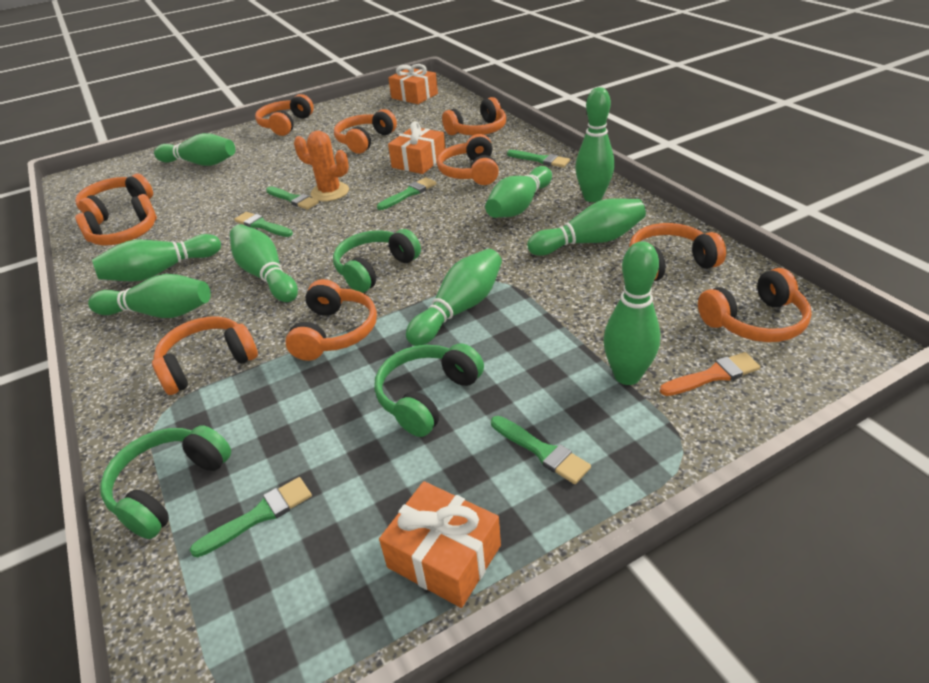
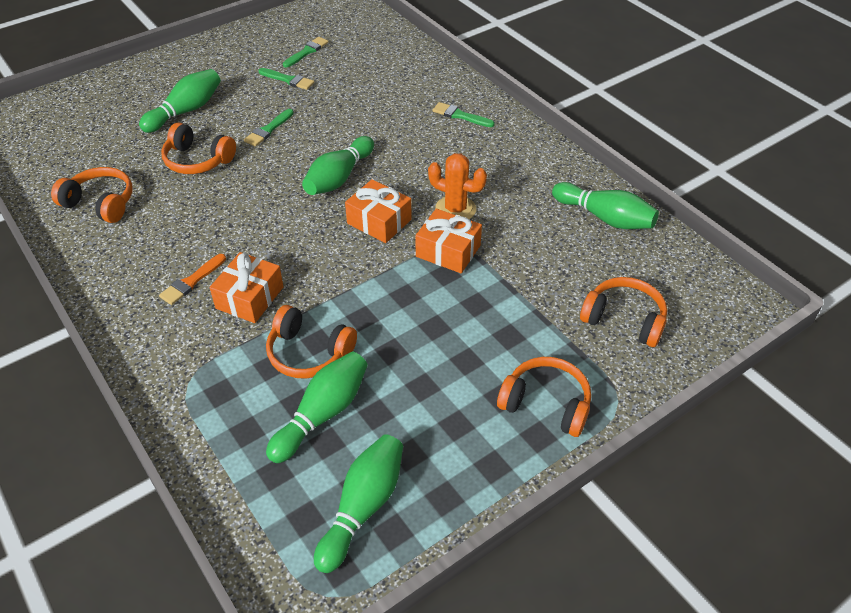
green bowling pin: [88,274,211,318] [92,234,221,282] [154,133,235,166] [230,225,298,302] [406,249,502,346] [485,166,552,218] [527,198,646,256] [575,87,614,202] [603,241,660,385] = 9 -> [139,69,221,133] [266,352,368,463] [302,136,374,195] [314,434,403,573] [552,182,659,229] = 5
green brush: [190,477,312,557] [234,212,293,237] [266,186,319,210] [377,177,436,210] [491,416,591,484] [507,150,570,168] = 6 -> [244,109,294,147] [258,68,314,90] [283,37,329,67] [433,102,495,127] = 4
green headphones: [100,425,231,539] [333,229,421,293] [374,343,484,437] = 3 -> none = 0
orange headphones: [75,174,153,224] [75,194,157,245] [152,317,258,395] [255,94,314,136] [285,279,377,361] [334,109,397,154] [437,134,499,185] [442,97,506,135] [629,223,726,281] [698,268,812,342] = 10 -> [51,167,133,223] [161,123,236,174] [266,305,357,378] [497,357,591,437] [580,277,667,347] = 5

